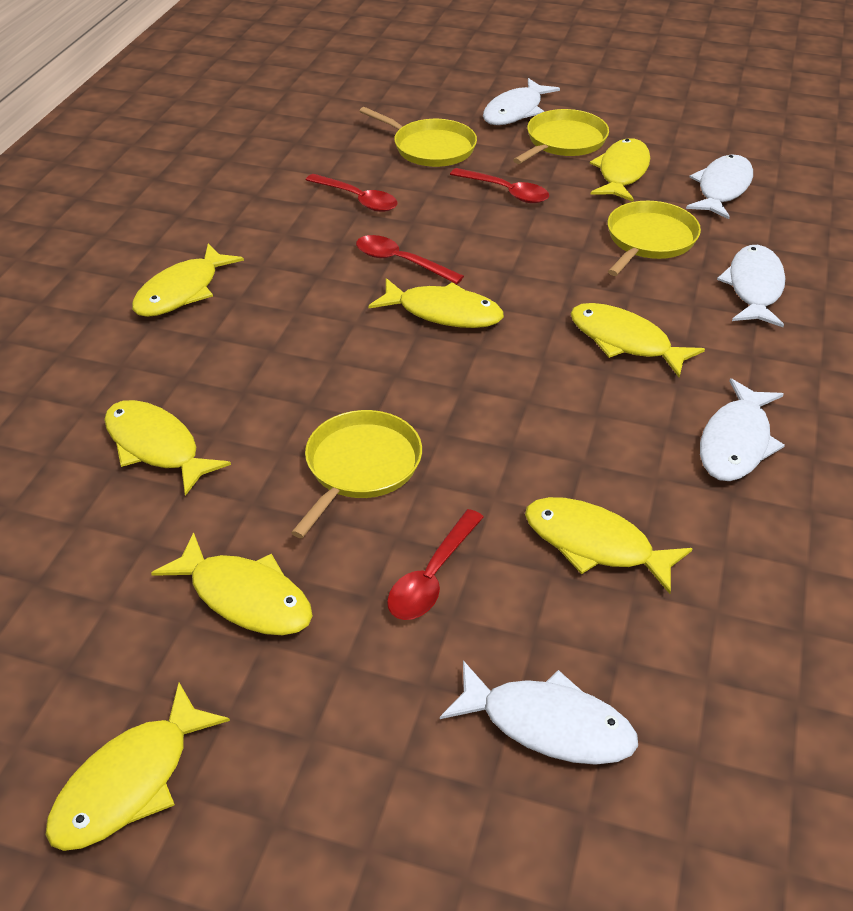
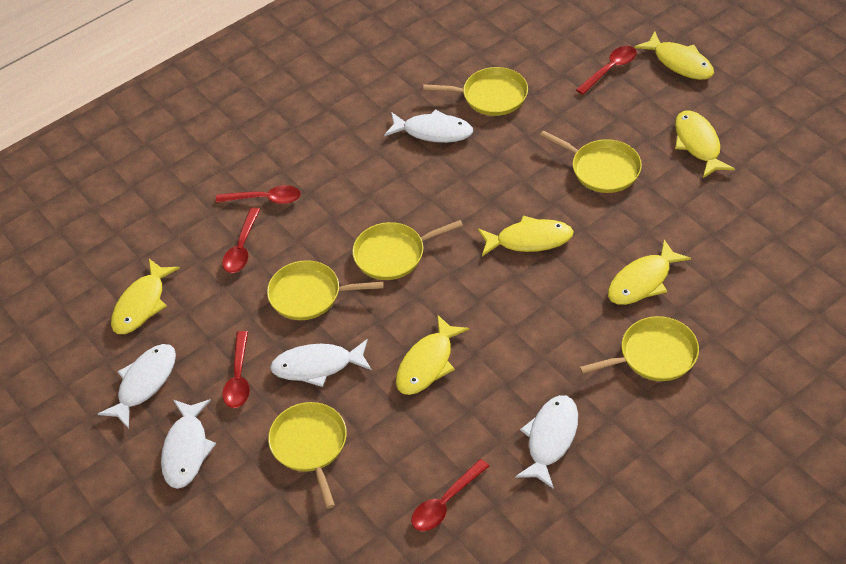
red spoon: [306,174,397,212] [356,235,464,284] [387,509,483,620] [450,168,549,203] = 4 -> [216,185,301,204] [222,207,261,273] [222,331,250,408] [411,459,489,531] [576,46,637,95] = 5
yellow fish: [45,683,230,851] [104,400,231,496] [132,244,244,317] [151,532,313,635] [369,278,504,328] [525,497,693,594] [570,303,705,377] [590,138,650,202] = 8 -> [111,259,180,334] [396,314,469,395] [478,215,574,256] [608,239,691,305] [635,31,714,80] [675,110,735,178] = 6
yellow pan: [291,410,422,538] [359,107,477,167] [513,109,609,164] [607,201,701,276] = 4 -> [267,260,384,320] [268,402,347,509] [352,220,463,280] [423,67,528,116] [540,130,642,193] [579,316,699,381] = 6

